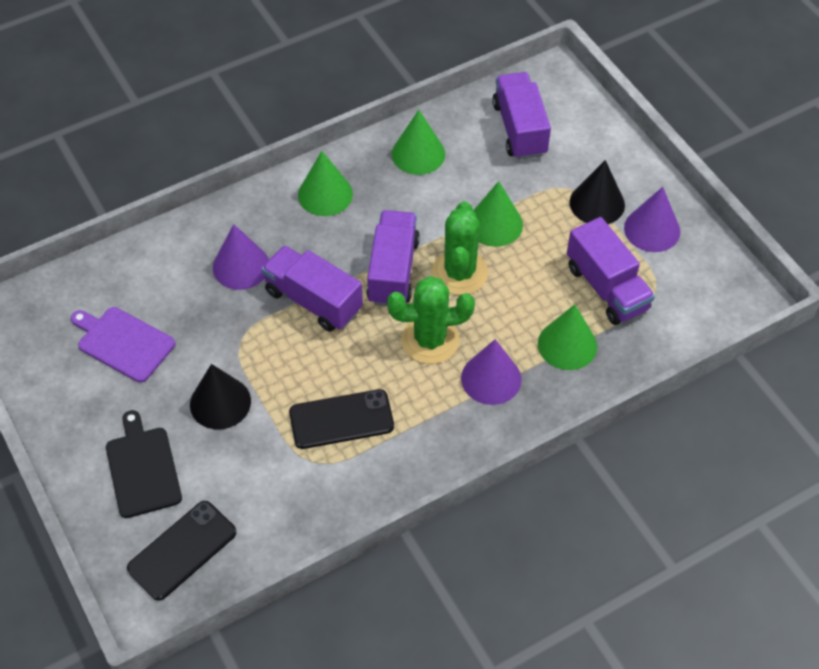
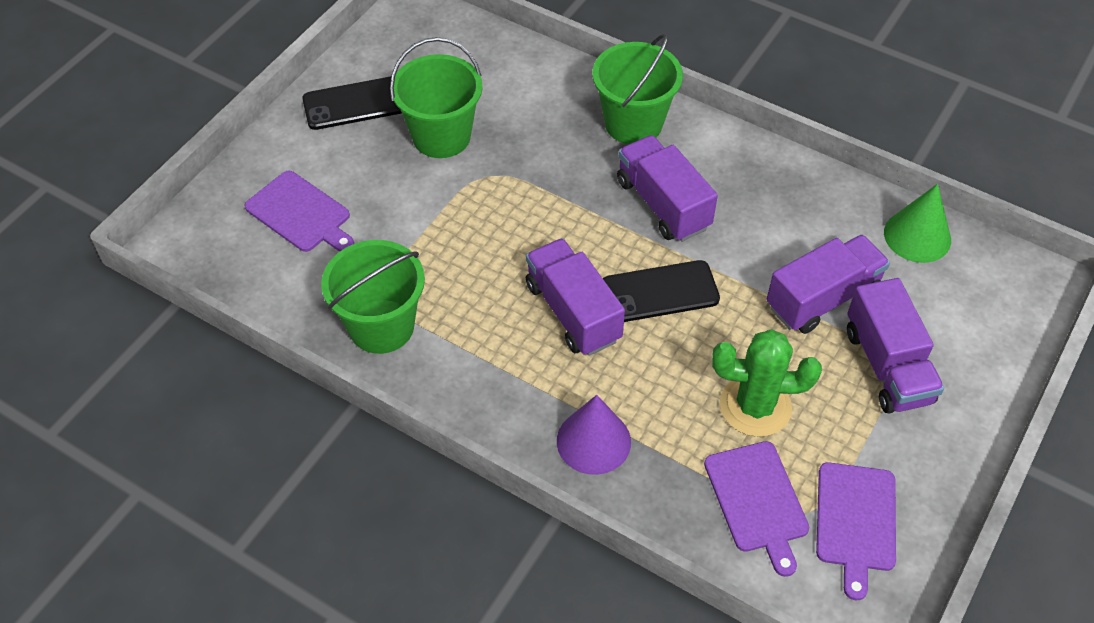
black cone: [190,364,251,430] [570,160,625,224] = 2 -> none = 0
black cutting board: [106,410,182,518] = 1 -> none = 0
green bucket: none = 0 -> [321,240,425,354] [390,37,483,158] [592,34,683,144] = 3
green cactus: [387,276,475,364] [432,201,488,295] = 2 -> [712,329,822,437] = 1
green cone: [298,151,353,216] [392,110,445,175] [473,181,523,247] [538,304,597,370] = 4 -> [884,184,951,263] = 1
purple cone: [213,224,269,290] [461,339,522,405] [624,187,680,252] = 3 -> [557,395,631,475] = 1
purple cutting board: [71,307,176,383] = 1 -> [245,171,354,252] [704,441,809,577] [816,462,896,600] = 3

